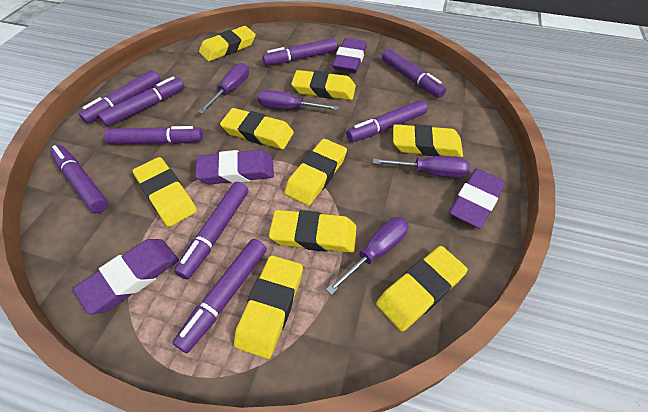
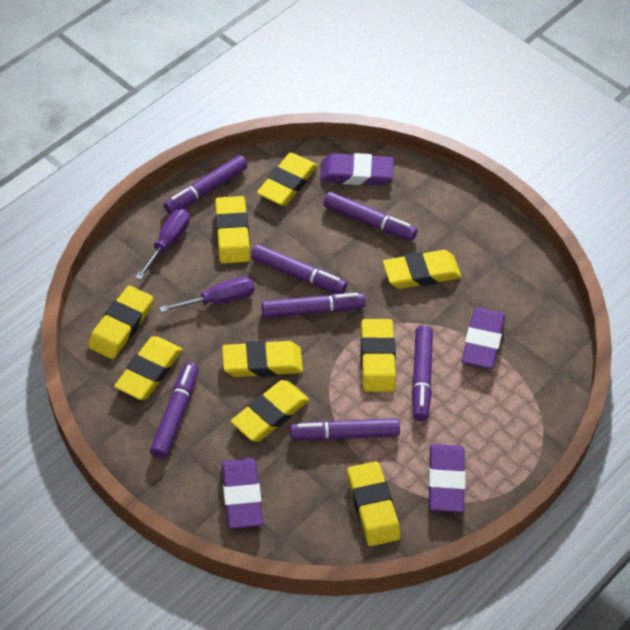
purple marker: [50,145,108,213] [79,70,161,124] [98,77,185,127] [104,126,203,144] [172,239,267,353] [174,182,248,280] [262,38,337,66] [346,100,428,142] [382,49,446,98] = 9 -> [150,362,199,459] [164,155,248,214] [251,244,347,293] [262,293,365,318] [290,418,400,441] [323,192,417,241] [412,325,433,421] = 7
purple screwdriver: [198,63,249,114] [257,90,339,110] [326,217,409,295] [373,156,470,178] = 4 -> [135,209,190,280] [159,277,255,313] = 2

